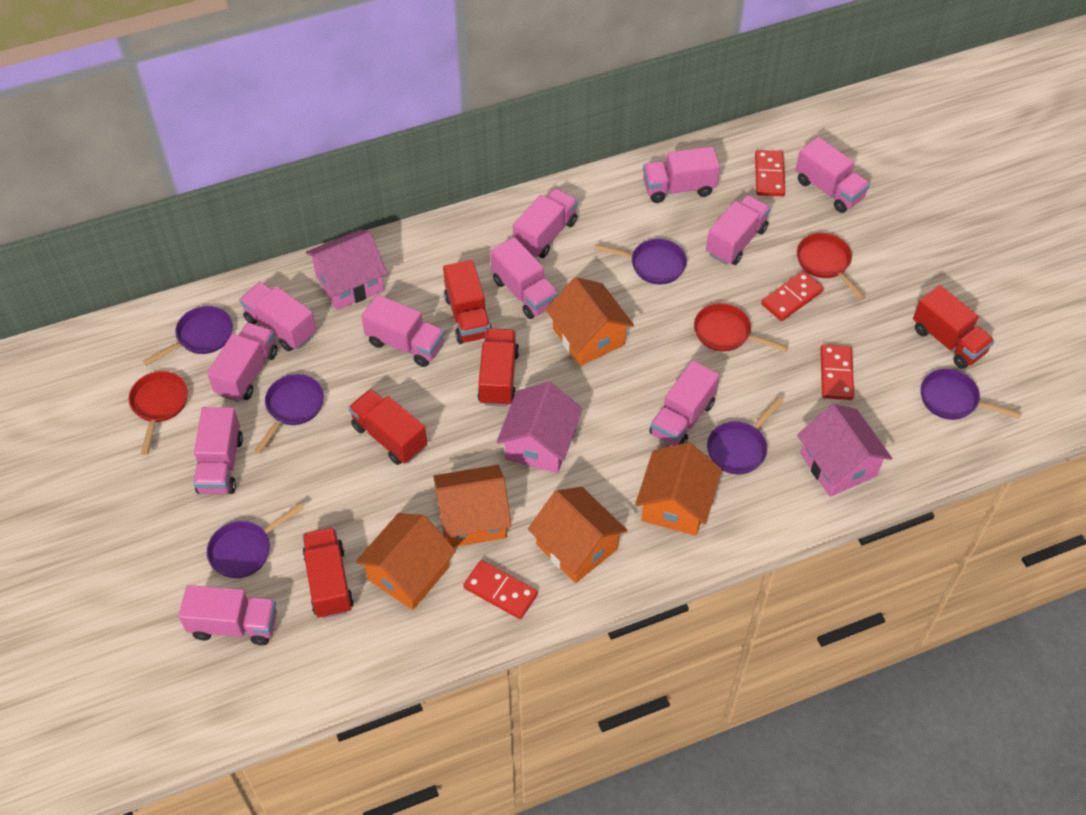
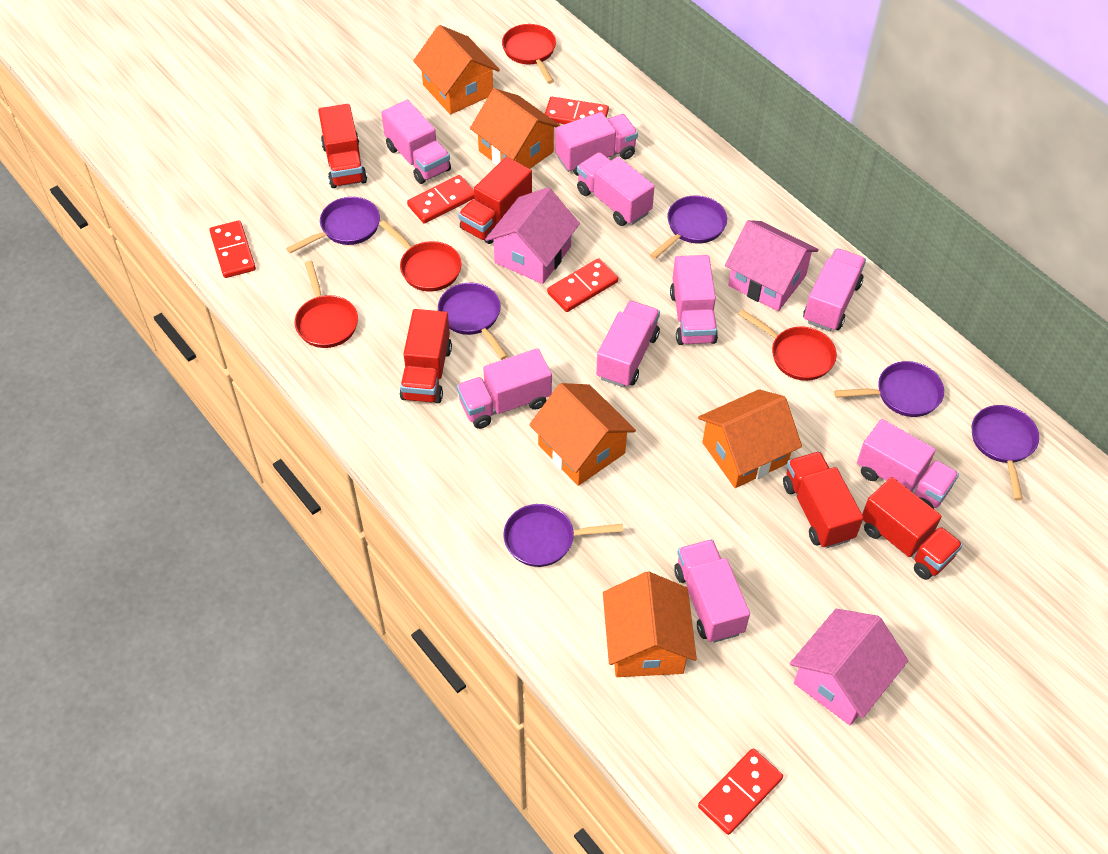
pink truck: [179,585,277,645] [193,407,243,494] [207,323,278,402] [239,282,316,351] [361,294,445,367] [490,237,558,319] [513,188,578,258] [643,147,720,203] [649,361,720,446] [706,195,771,265] [796,137,870,213] = 11 -> [381,100,451,184] [457,348,552,429] [555,112,638,176] [577,152,655,226] [596,301,660,387] [670,255,718,345] [674,539,750,643] [803,248,866,331] [857,419,959,509] = 9
red domino: [463,560,538,619] [755,150,785,196] [761,271,824,321] [820,344,854,400] = 4 -> [209,220,256,278] [407,175,474,223] [545,97,609,124] [547,258,618,312] [698,749,783,835] = 5
red pan: [129,371,188,455] [694,303,788,352] [797,233,866,300] = 3 -> [294,261,358,348] [379,220,462,291] [502,24,556,84] [738,309,837,381] = 4

